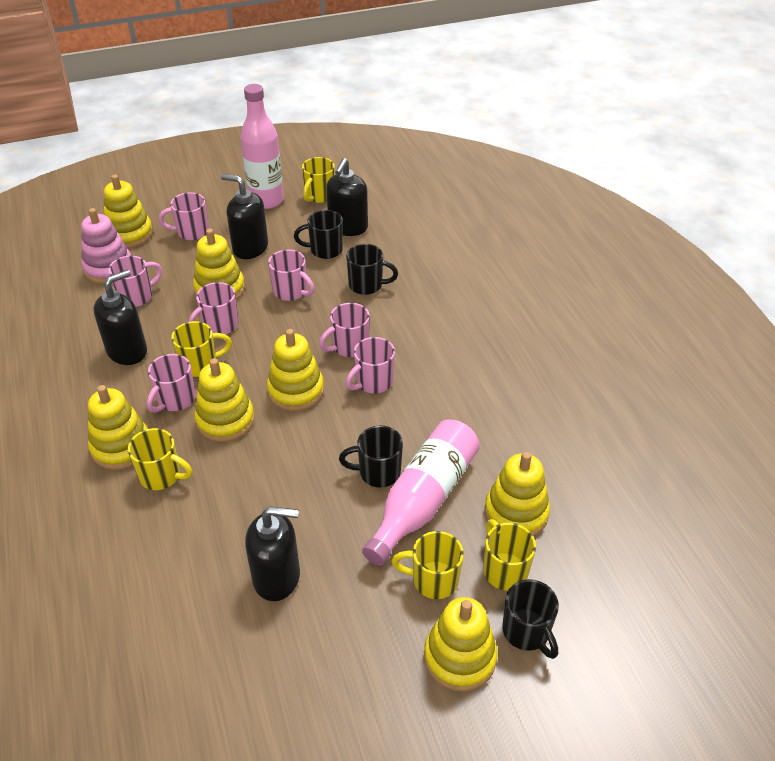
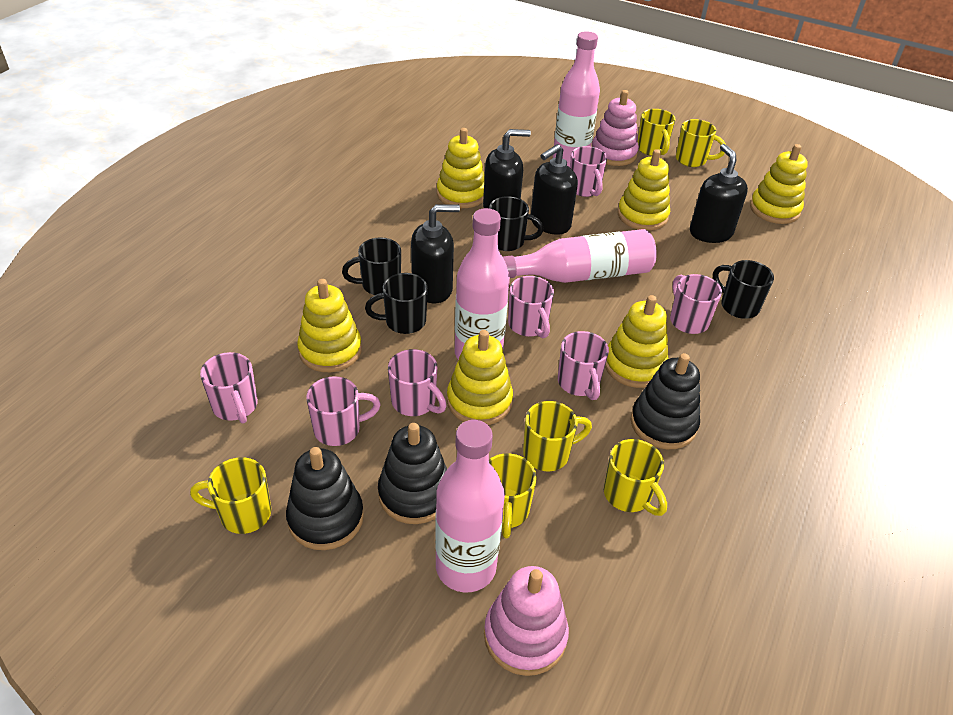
black stacking toy: none = 0 -> [286,447,364,550] [378,423,447,524] [631,353,700,449] = 3
pink bottle: [240,84,284,209] [362,419,480,566] = 2 -> [435,420,505,592] [455,208,510,360] [503,229,657,283] [553,31,600,167] = 4
pink stacking toy: [81,208,132,284] = 1 -> [484,566,569,676] [592,90,639,166] = 2
yellow mug: [128,428,192,490] [171,321,232,377] [302,157,335,203] [391,531,464,599] [483,519,536,590] = 5 -> [190,457,272,534] [489,453,537,538] [523,401,592,471] [604,439,667,516] [637,109,676,156] [676,119,725,167] = 6
yellow stacking toy: [88,385,148,470] [104,174,153,248] [193,229,245,300] [194,358,255,442] [267,329,324,411] [424,597,498,692] [485,452,550,536] = 7 -> [297,279,362,372] [437,128,485,208] [447,330,513,425] [605,295,668,388] [617,149,670,231] [750,144,808,224] = 6

